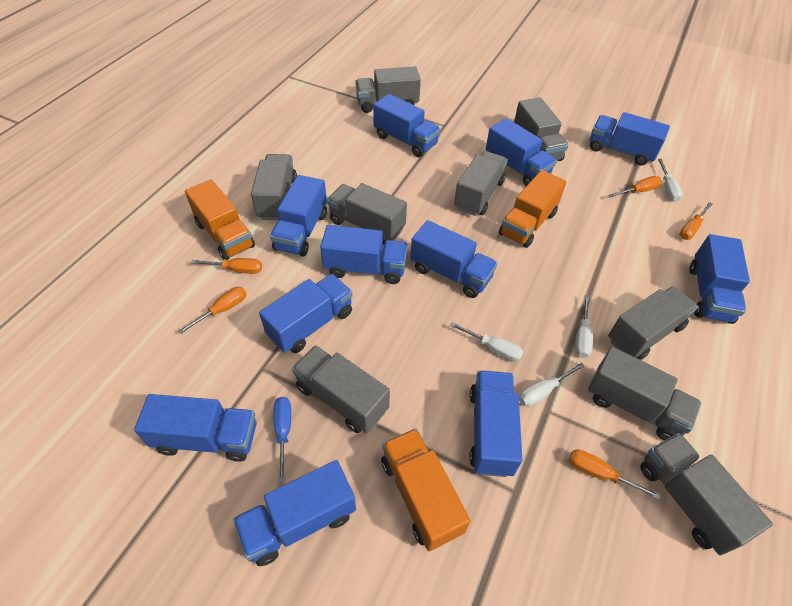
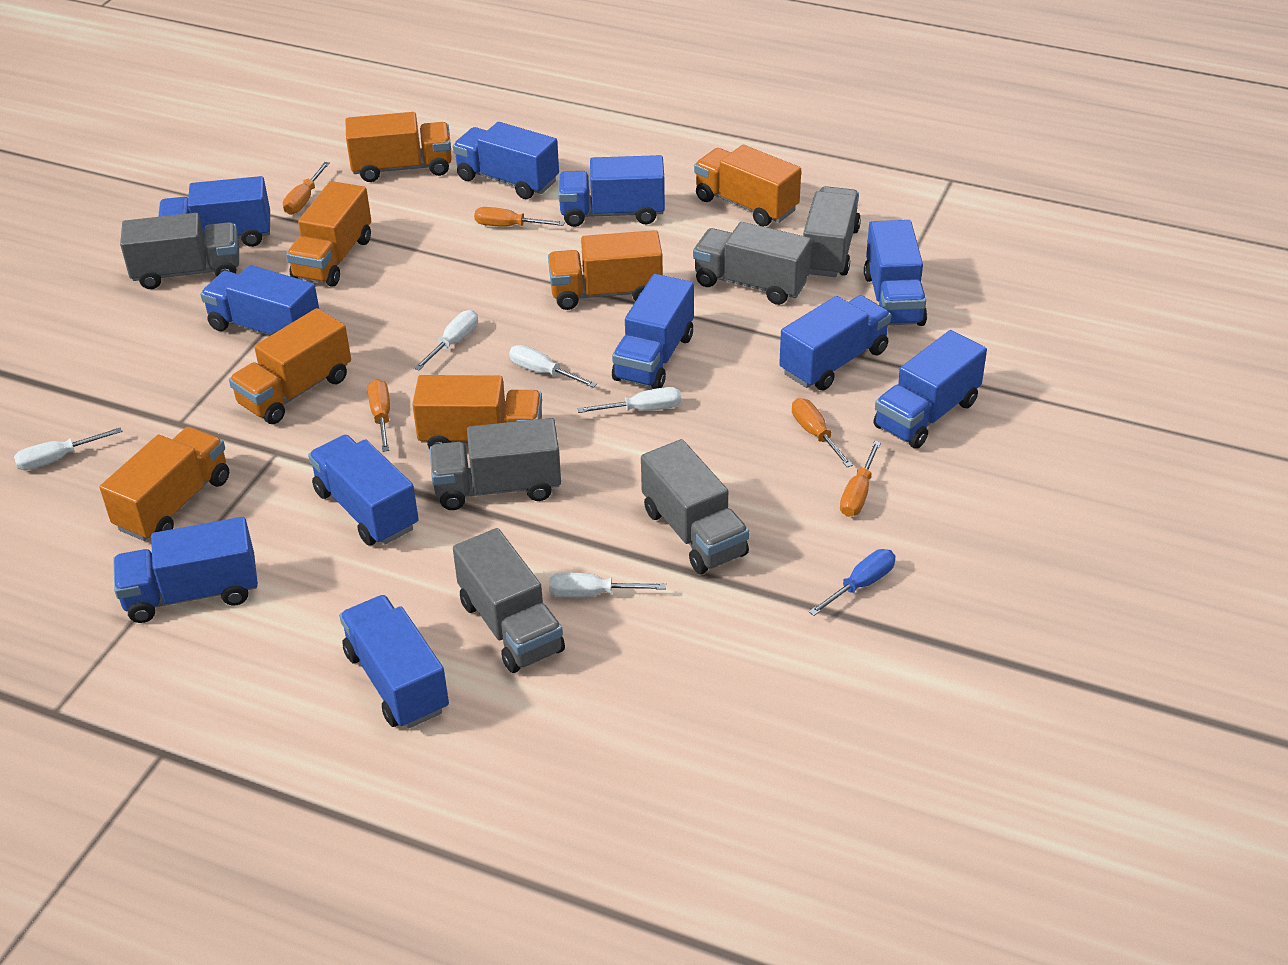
grey truck: [251,154,297,220] [292,345,390,433] [327,183,407,245] [355,67,421,113] [454,151,508,216] [514,98,568,161] [588,347,701,441] [608,286,698,360] [640,433,773,555] = 9 -> [120,213,239,289] [430,418,561,510] [453,528,565,673] [641,439,749,574] [693,222,812,305] [803,186,861,277] = 6
orange truck: [185,179,255,260] [381,428,470,551] [499,170,567,248] = 3 -> [100,427,229,541] [229,308,351,424] [286,181,371,287] [346,112,452,182] [412,375,542,449] [548,230,663,310] [694,145,801,227] = 7
white screwdriver: [450,322,523,361] [519,362,585,407] [575,295,593,358] [658,159,683,202] = 4 -> [14,427,122,470] [414,310,478,370] [509,345,597,388] [549,572,666,597] [577,387,681,413] = 5

